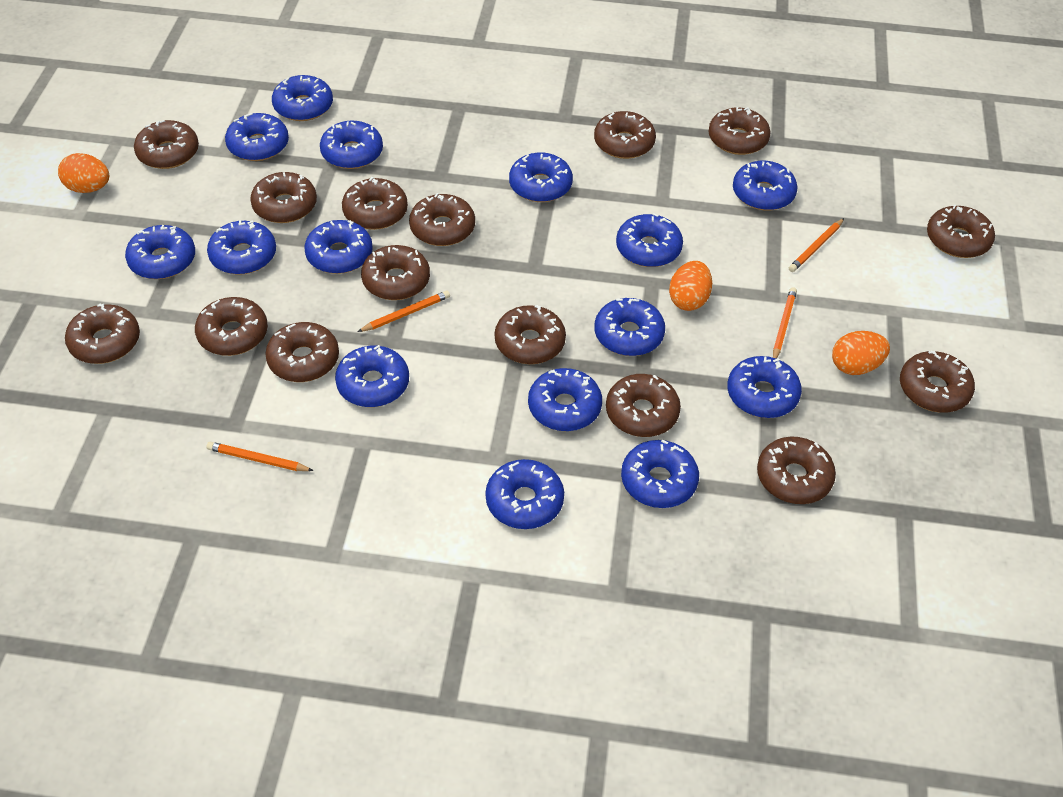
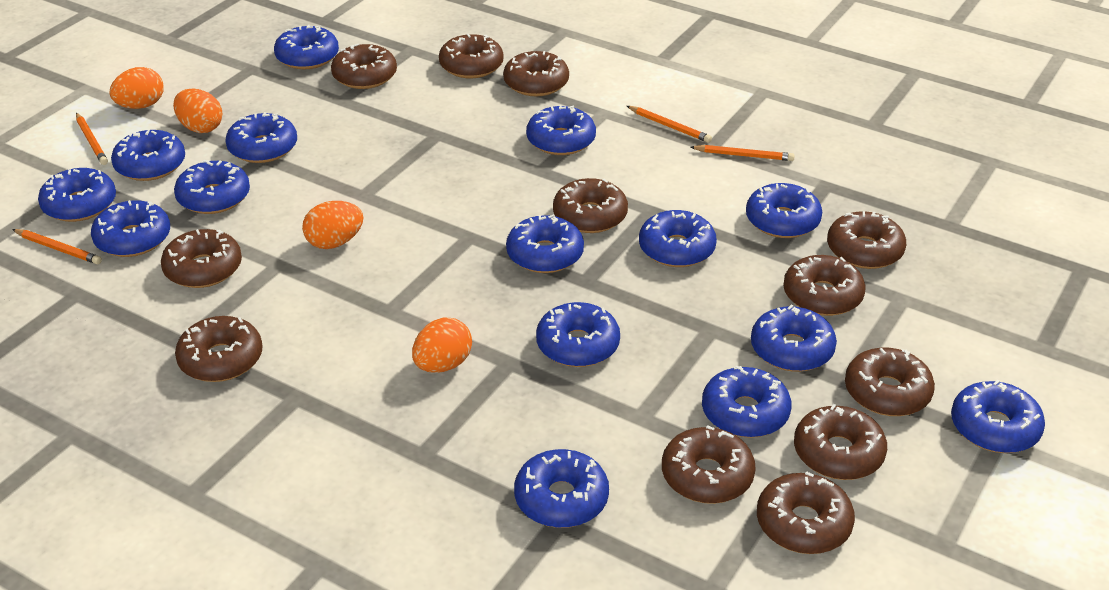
brown donut: [65,304,140,364] [134,120,199,169] [195,297,268,356] [250,172,317,223] [265,322,339,382] [342,177,408,230] [361,245,430,300] [409,193,475,246] [495,305,566,364] [594,111,656,159] [606,374,681,437] [708,107,771,155] [757,437,836,504] [900,350,975,413] [927,204,995,258] = 15 -> [161,229,242,288] [175,316,263,382] [331,44,397,89] [439,34,504,78] [503,51,569,96] [553,178,628,233] [662,425,756,504] [757,471,855,554] [783,255,866,316] [794,404,887,480] [827,211,906,269] [845,348,935,416] = 12
orange egg: [58,153,109,193] [669,261,712,311] [832,331,890,375] = 3 -> [110,67,164,109] [173,89,222,133] [302,201,363,249] [412,317,472,373] = 4

